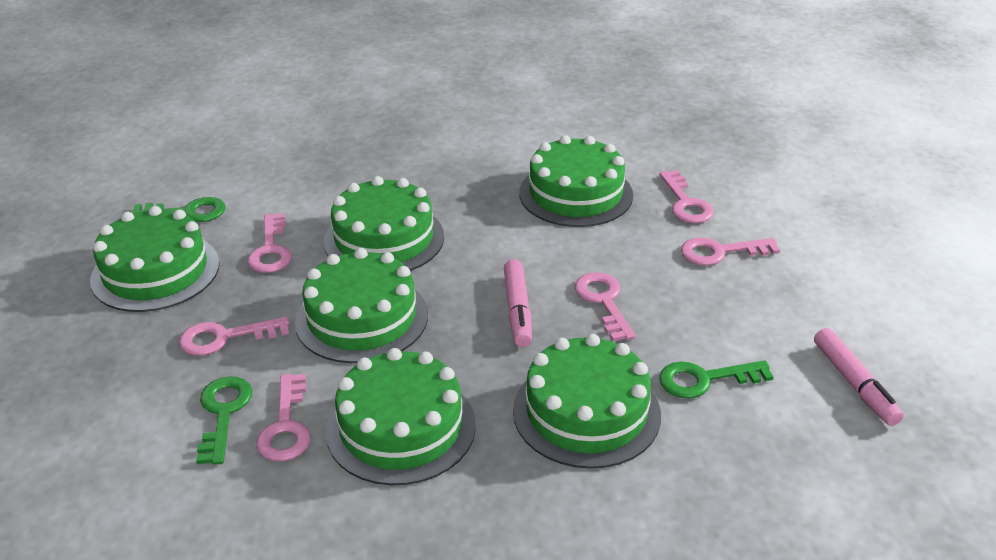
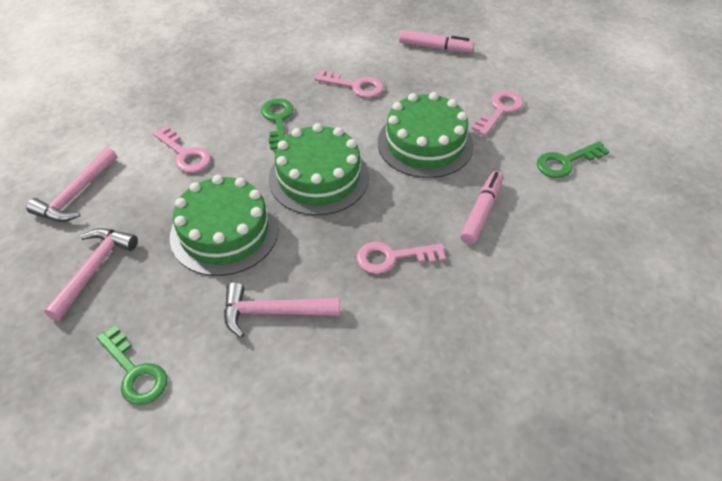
green cake: [90,206,219,312] [295,248,428,363] [323,176,444,271] [326,348,476,485] [513,334,661,469] [519,135,633,227] = 6 -> [170,175,279,276] [269,123,369,216] [378,92,474,178] = 3
pink hammer: none = 0 -> [26,147,117,222] [44,228,138,321] [224,282,340,338] = 3
pink key: [179,317,290,356] [248,213,292,273] [256,374,311,461] [575,272,636,341] [659,170,714,223] [681,237,780,266] = 6 -> [153,126,211,173] [315,70,384,98] [357,242,446,274] [472,91,523,136] = 4

